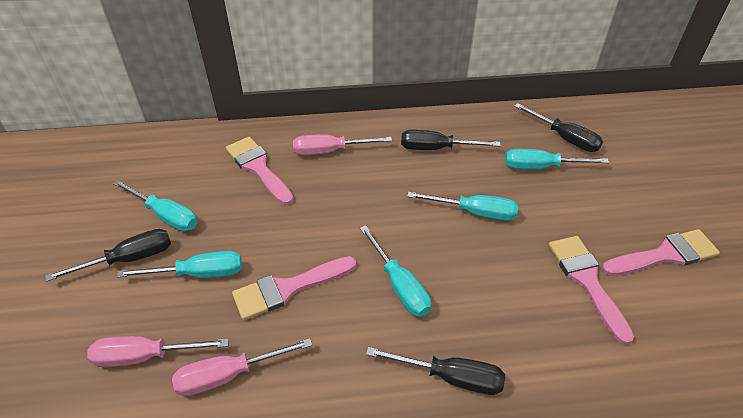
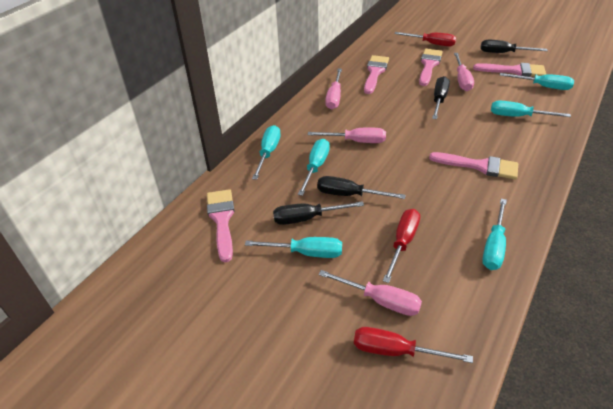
pink brush: [226,137,294,205] [232,256,356,320] [549,236,634,345] [602,229,720,276] = 4 -> [207,189,235,262] [364,55,389,94] [419,49,442,86] [429,152,518,179] [473,63,546,77] = 5
pink screwdriver: [87,336,229,367] [172,338,312,396] [293,134,392,155] = 3 -> [308,128,386,143] [319,270,422,316] [325,69,342,110] [454,53,474,91] = 4
red screwdriver: none = 0 -> [354,327,473,363] [383,209,420,283] [394,32,456,47] = 3
turquoise screwdriver: [113,180,197,232] [117,251,242,278] [360,225,431,317] [407,192,518,221] [505,149,609,170] = 5 -> [245,237,342,258] [252,125,281,180] [298,139,330,196] [482,199,507,270] [491,100,571,117] [500,73,574,90] = 6

